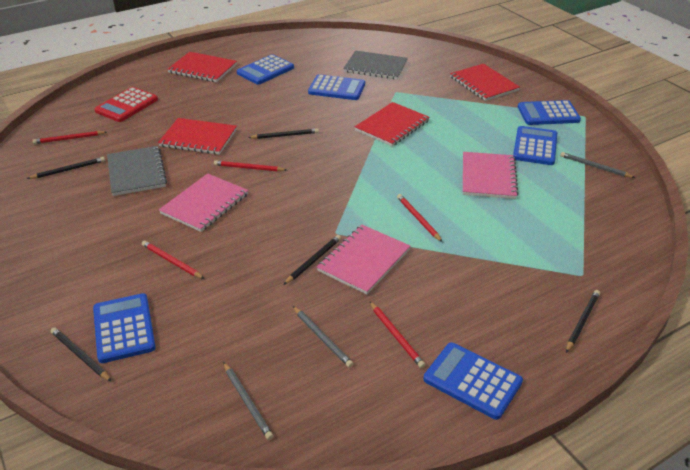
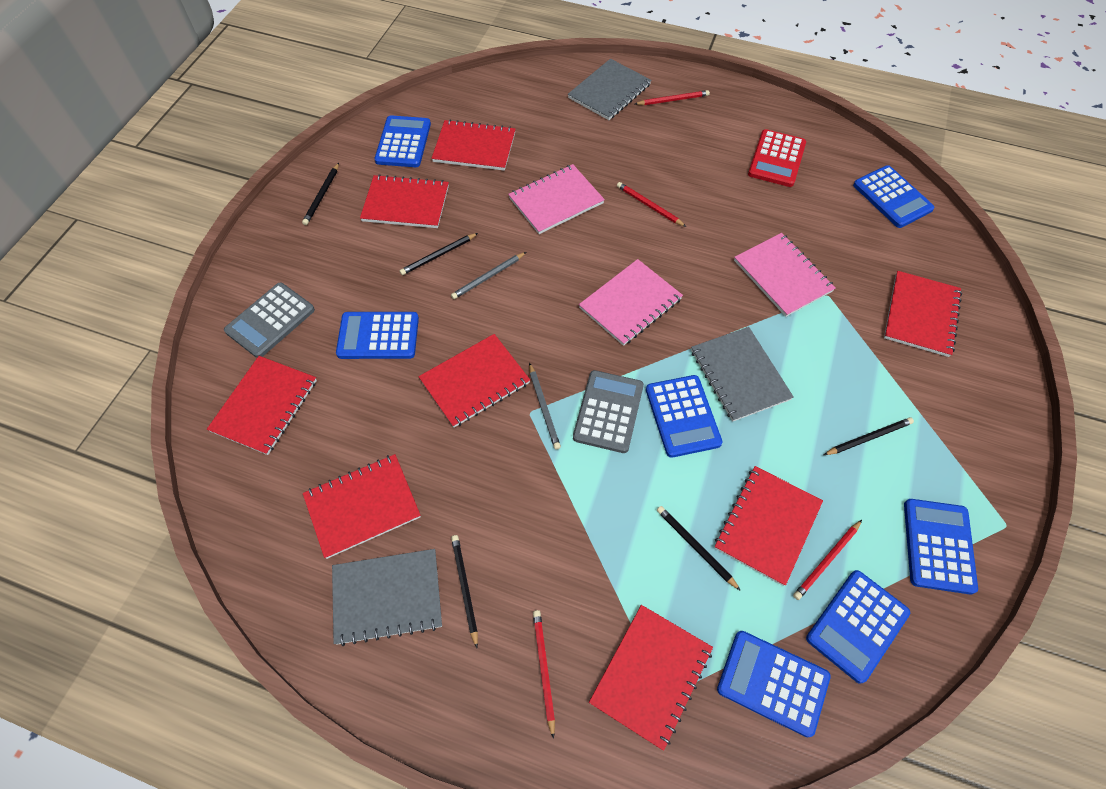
blue calculator: [93,293,156,363] [237,54,294,85] [308,74,365,100] [423,342,523,420] [513,126,557,165] [518,100,581,125] = 6 -> [336,312,419,359] [374,115,431,167] [646,375,723,458] [717,631,831,738] [806,570,910,684] [853,165,935,228] [904,499,978,594] = 7
grey calculator: none = 0 -> [224,283,315,358] [573,370,644,453] = 2
grey notebook: [107,146,167,196] [344,51,408,80] = 2 -> [332,549,442,646] [568,59,651,120] [691,327,794,422] = 3
grey pencil: [224,362,273,440] [293,306,353,368] [560,152,635,178] = 3 -> [451,252,526,299] [529,363,561,450] = 2
red notebook: [158,118,237,155] [168,52,237,82] [355,102,430,146] [450,64,520,101] = 4 -> [207,356,317,455] [303,454,421,559] [360,174,449,228] [418,334,530,427] [432,119,516,171] [589,605,713,751] [714,466,823,586] [884,271,962,357] = 8
red pencil: [32,131,106,144] [142,241,204,279] [214,160,287,171] [370,302,425,368] [397,194,442,242] = 5 -> [533,610,555,739] [617,182,686,227] [635,90,710,105] [793,520,862,600] = 4

